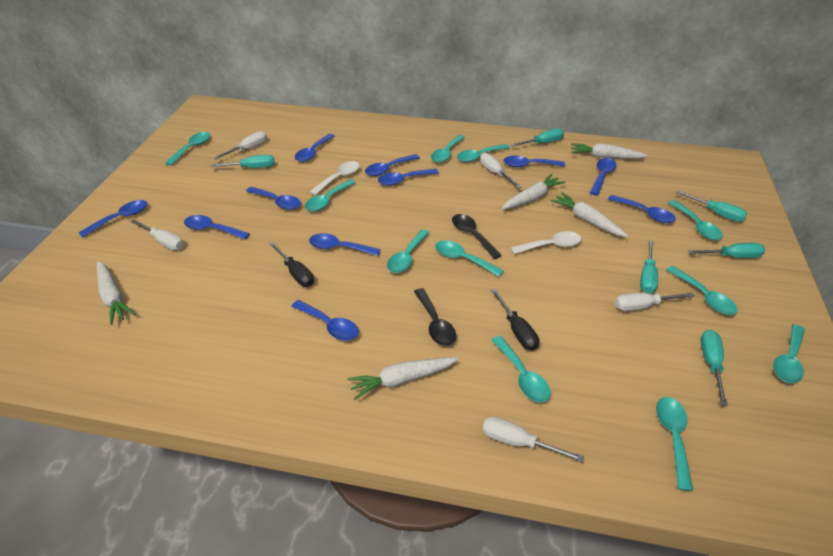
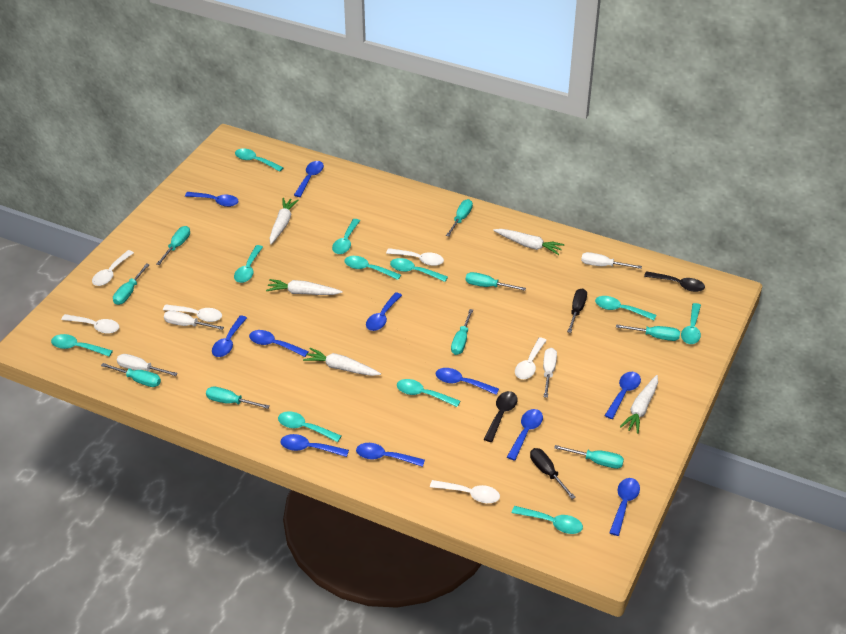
turquoise screwdriver: [210,155,274,168] [511,129,564,147] [640,240,658,294] [676,190,747,222] [689,243,765,258] [701,330,728,406] = 6 -> [101,363,161,387] [113,263,150,305] [156,226,190,265] [206,386,270,409] [446,199,473,237] [451,309,473,355] [466,272,526,291] [554,445,624,469] [616,324,680,341] = 9
white screwdriver: [130,219,183,250] [214,131,267,159] [480,153,521,188] [483,417,584,462] [615,293,695,311] = 5 -> [117,354,178,376] [164,310,224,330] [543,348,557,398] [581,252,642,269] = 4
white spoon: [310,161,360,195] [511,231,581,254] = 2 -> [61,314,119,334] [92,250,134,286] [163,305,222,322] [386,248,444,266] [430,480,500,503] [515,337,547,379] = 6

